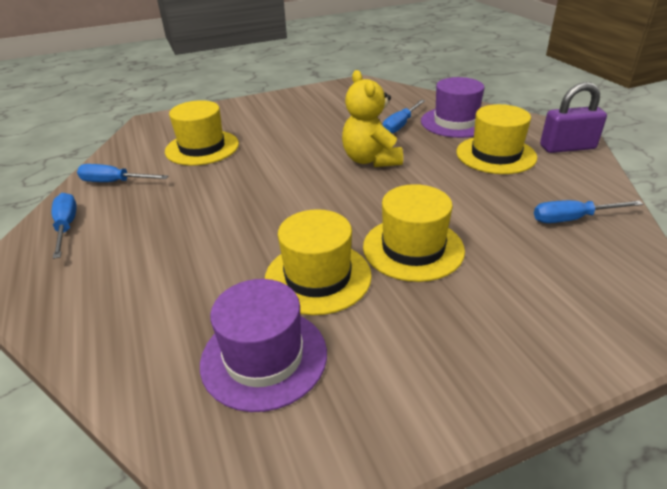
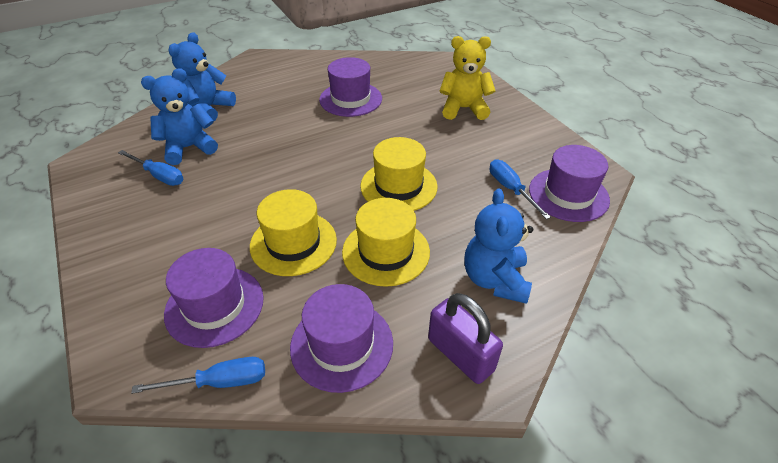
blue screwdriver: [52,193,77,259] [77,164,168,182] [383,100,425,133] [534,200,643,223] = 4 -> [118,150,183,186] [131,357,265,394] [490,159,551,219] = 3
blue teddy bear: none = 0 -> [141,68,218,165] [168,32,236,121] [464,188,533,304] = 3
purple hat: [200,279,327,412] [421,77,484,138] = 2 -> [164,248,264,348] [290,284,393,393] [319,57,382,117] [529,145,610,222] = 4
yellow hat: [165,100,239,166] [265,209,372,315] [363,184,465,282] [456,104,537,174] = 4 -> [250,189,337,276] [342,198,430,287] [360,137,438,211] = 3

